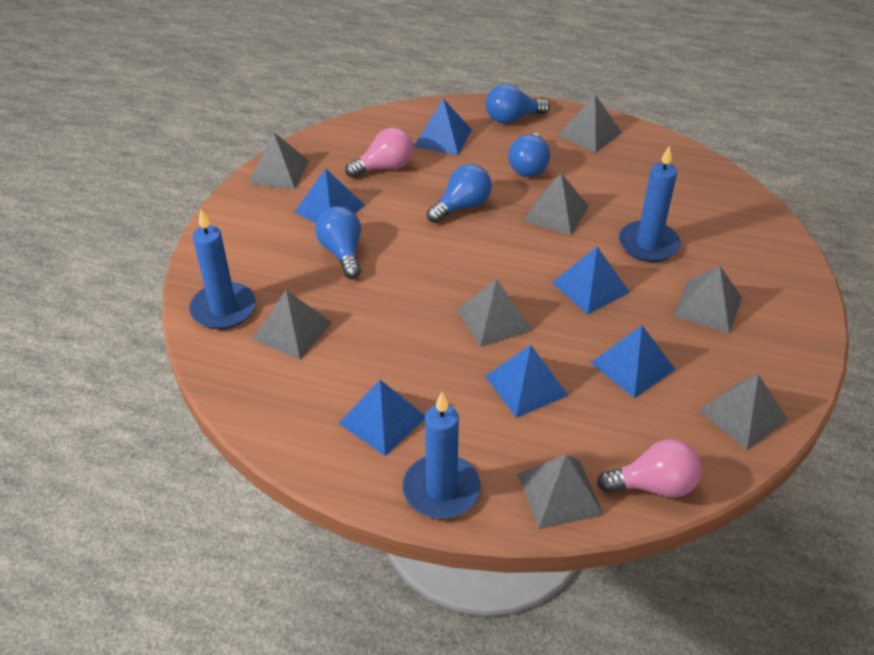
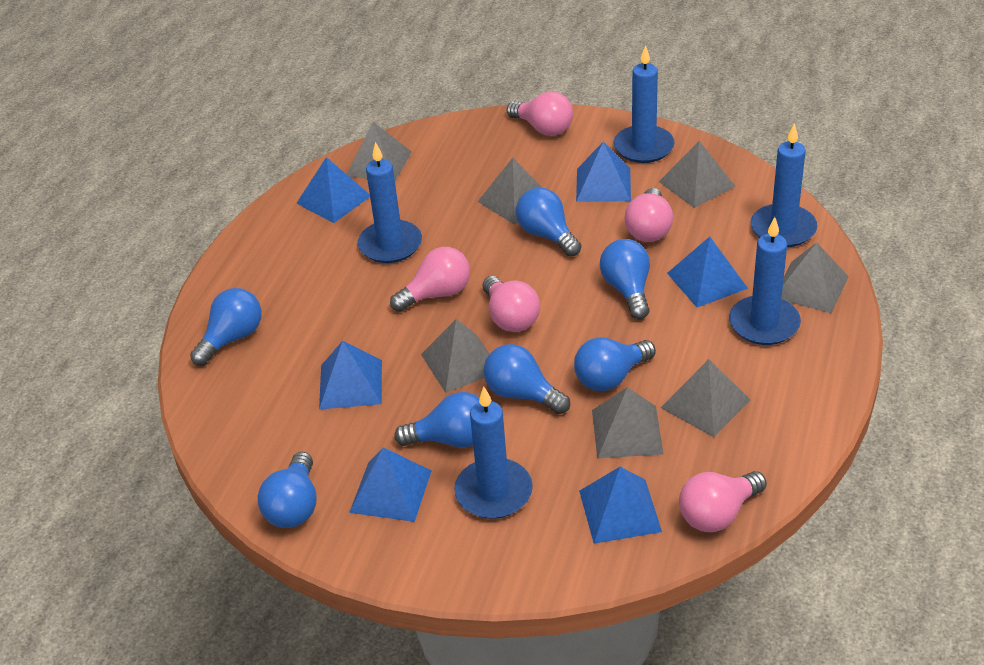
blue candle: [189,210,256,329] [402,392,480,519] [619,145,680,262] = 3 -> [358,142,422,263] [454,386,533,519] [614,45,675,163] [729,217,801,345] [751,123,817,247] = 5
blue light bulb: [315,206,361,279] [427,164,492,223] [486,84,550,124] [508,133,550,177] = 4 -> [190,288,262,366] [258,452,316,528] [394,392,480,448] [484,344,570,414] [516,188,581,257] [574,337,656,391] [600,239,650,319] = 7
grey pyramid: [248,132,309,189] [252,290,332,360] [457,279,532,347] [518,454,603,529] [523,173,589,235] [558,95,622,153] [673,266,742,334] [699,374,788,450] = 8 -> [347,122,412,181] [421,319,489,393] [477,158,542,225] [592,387,664,459] [659,141,736,208] [661,359,751,437] [782,242,849,313] = 7
pink light bulb: [345,127,414,178] [597,439,702,498] = 2 -> [390,247,470,312] [483,276,540,332] [507,91,573,136] [625,188,673,242] [679,471,767,532] = 5

